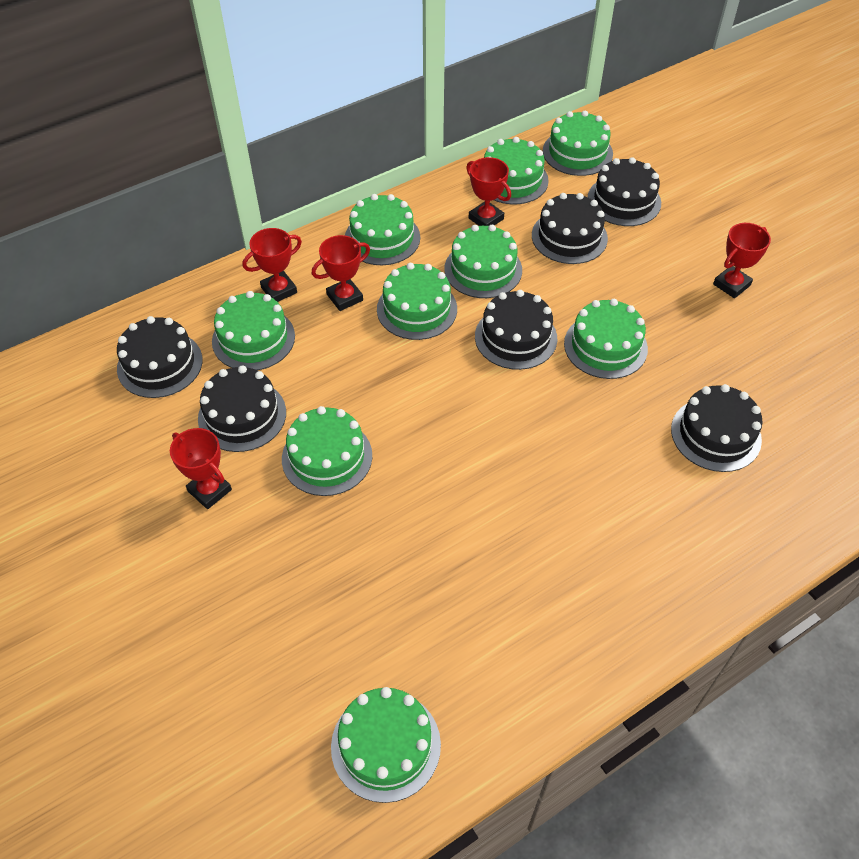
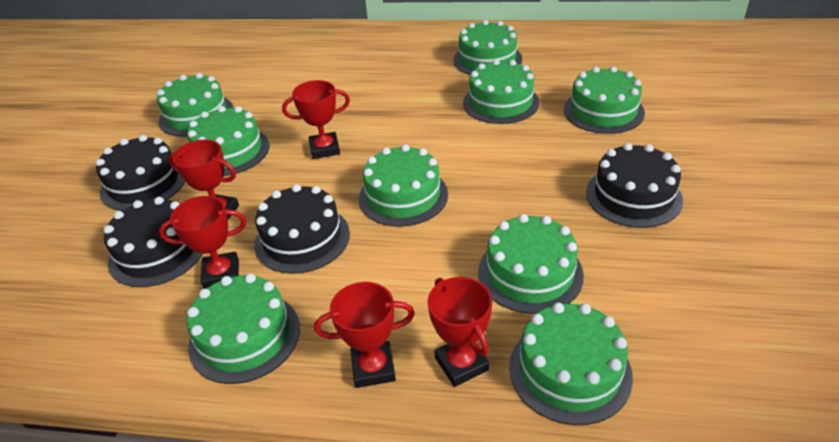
black cake: [117,316,203,398] [198,366,286,452] [475,290,557,370] [532,193,608,264] [588,157,661,226] [671,384,763,472] = 6 -> [96,135,185,211] [104,197,202,287] [254,184,350,274] [586,143,683,228] = 4

